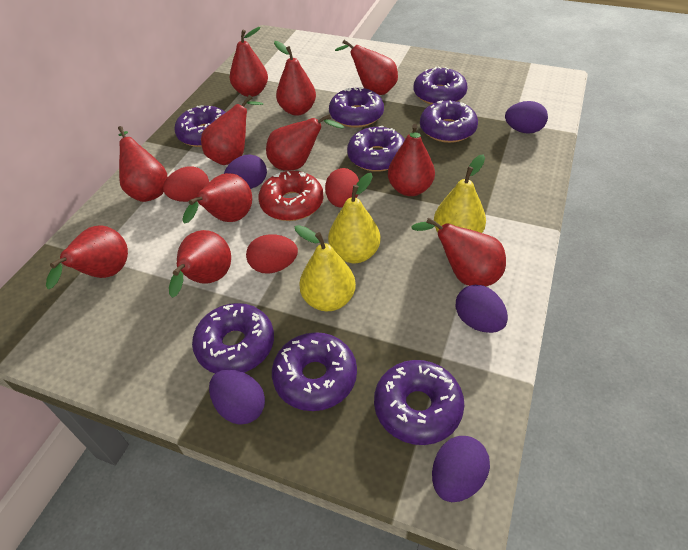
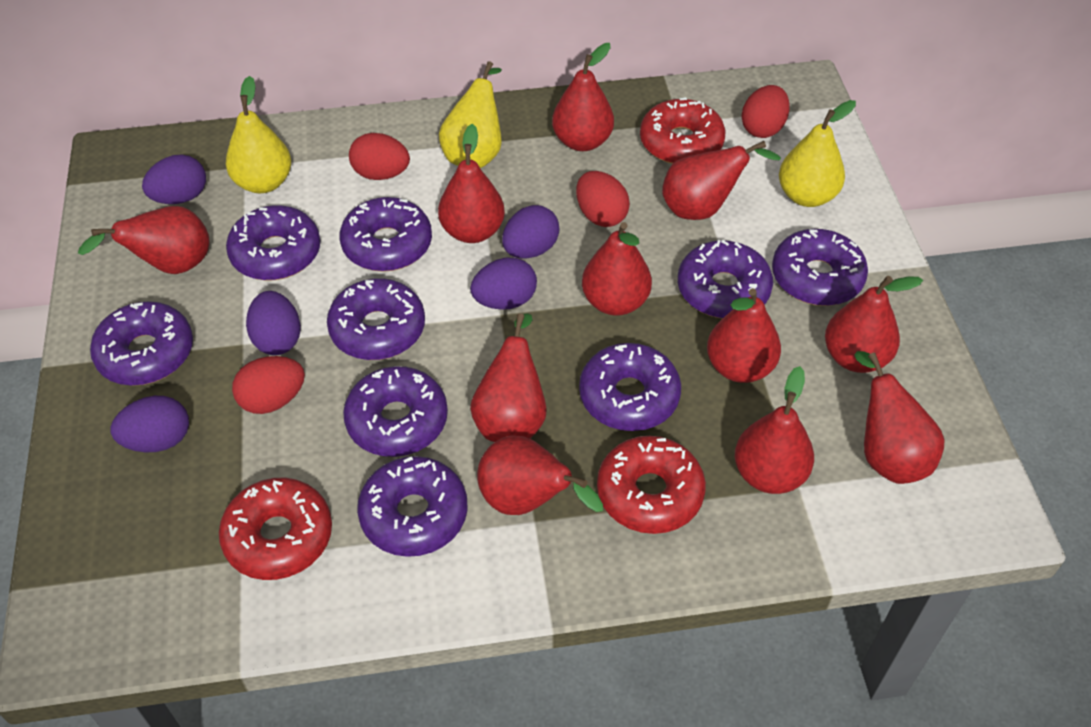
purple donut: [174,105,226,147] [192,303,274,373] [272,332,357,411] [329,87,384,128] [347,126,405,172] [374,360,464,445] [414,67,468,105] [420,100,478,143] = 8 -> [90,301,193,386] [226,205,320,281] [327,278,425,360] [340,197,432,272] [343,366,448,457] [357,456,468,557] [579,343,681,431] [678,240,773,318] [772,229,868,306] = 9
red donut: [258,171,324,221] = 1 -> [219,478,332,580] [597,436,706,534] [640,97,725,164] = 3
red egg: [163,166,209,202] [246,234,298,274] [325,168,359,208] = 3 -> [232,356,305,414] [349,133,410,180] [576,171,630,227] [742,85,790,138] = 4

